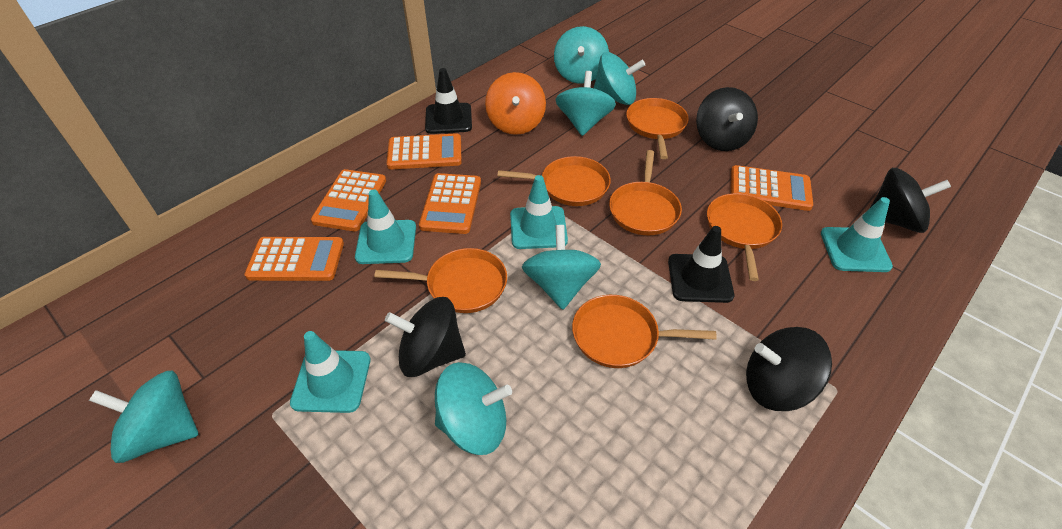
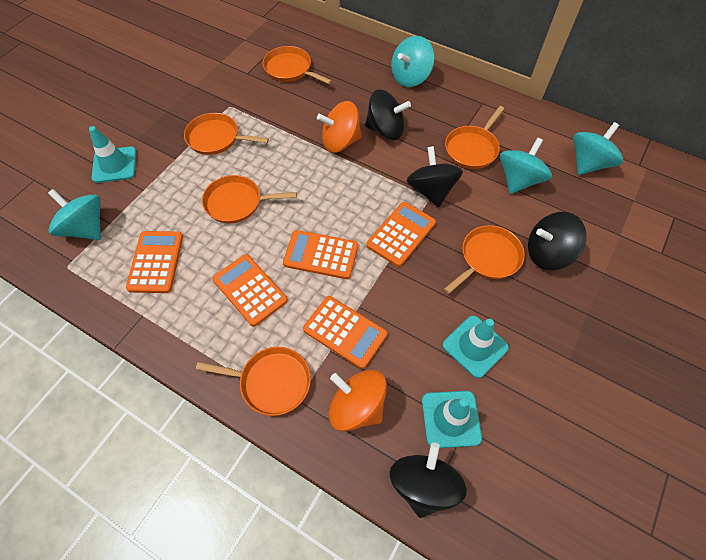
black traffic cone: [425,68,472,134] [668,226,734,303] = 2 -> none = 0
orange spinning top: [485,72,546,135] = 1 -> [317,101,362,153] [328,370,387,431] = 2
turquoise spinning top: [89,371,198,463] [435,362,512,455] [522,225,601,310] [554,26,609,84] [556,71,616,136] [594,52,645,105] = 6 -> [48,189,101,240] [391,36,435,87] [500,137,552,194] [573,122,623,175] = 4
turquoise traffic cone: [290,331,370,413] [355,190,416,264] [510,175,568,249] [821,197,893,272] = 4 -> [89,126,136,183] [422,391,482,448] [442,316,509,378] = 3

